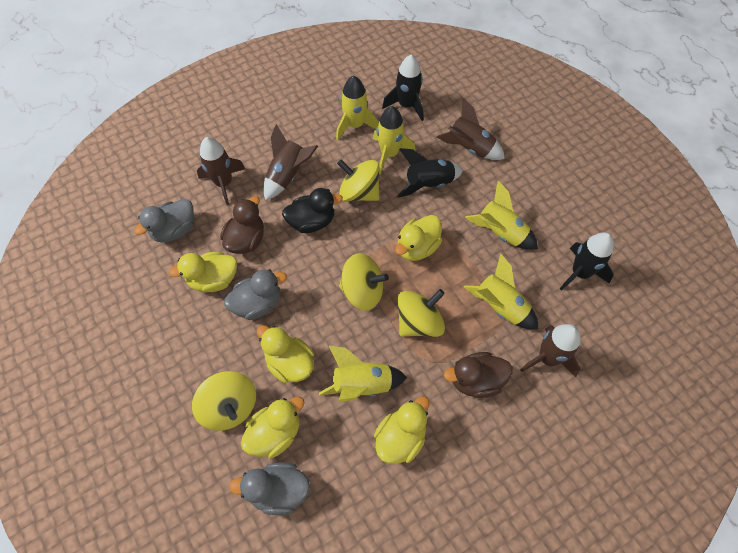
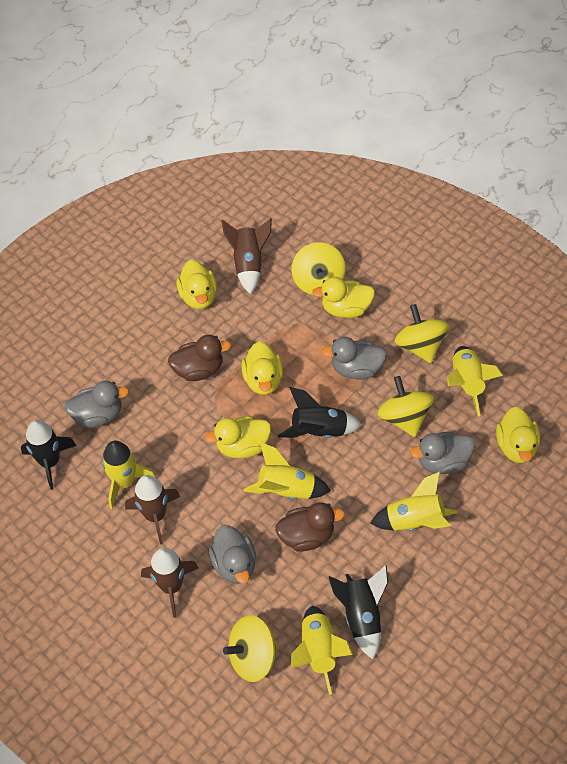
black duck: [282,188,343,233] = 1 -> none = 0
brown rocket: [197,137,245,205] [263,124,318,200] [436,98,505,160] [520,324,581,377] = 4 -> [125,475,180,544] [141,548,198,618] [221,218,272,294] = 3
grey duck: [134,199,194,243] [224,269,287,320] [229,462,310,515] = 3 -> [64,381,129,428] [209,525,256,584] [322,337,387,380] [410,431,475,474] = 4

